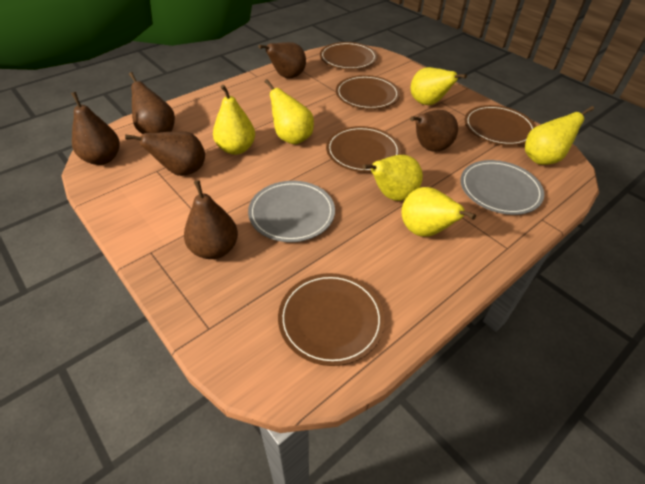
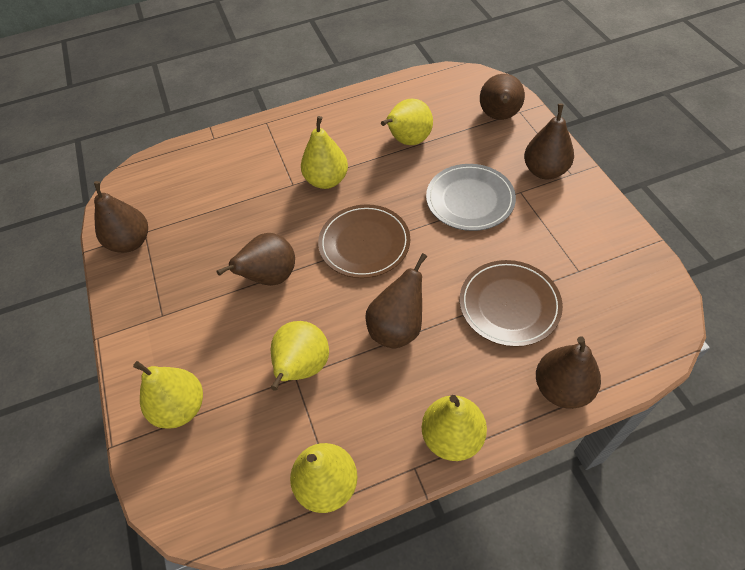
brown plate: [278,273,385,366] [320,42,377,70] [326,126,401,172] [336,75,400,109] [465,105,536,146] = 5 -> [318,204,410,278] [460,260,563,347] = 2
grey plate: [248,181,335,242] [460,160,544,215] = 2 -> [426,164,516,231] = 1

